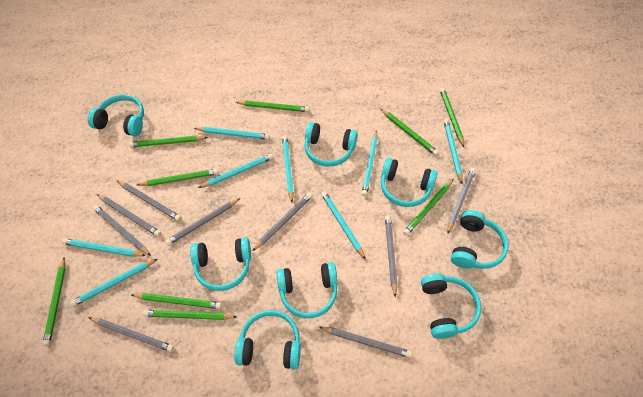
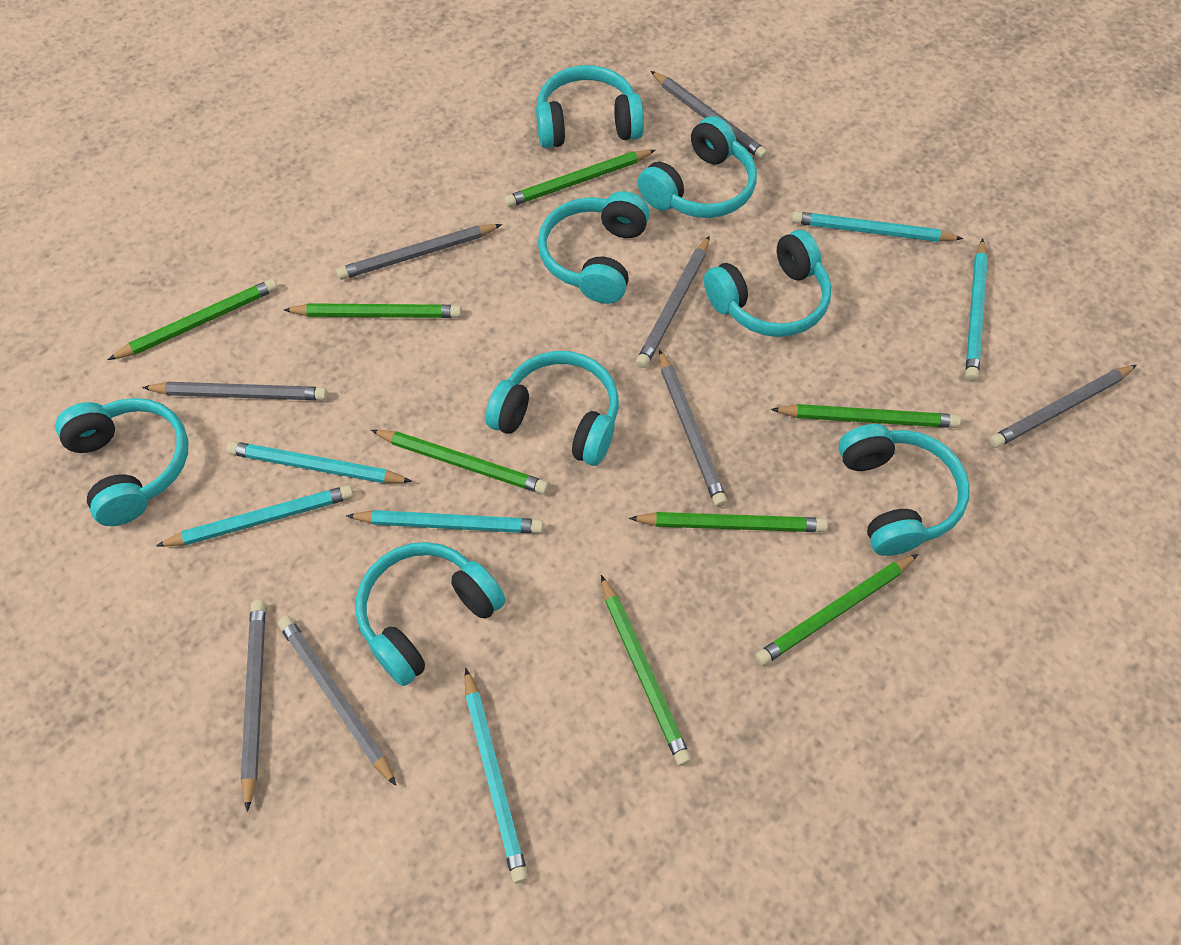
green pencil: [43,257,65,346] [129,136,208,147] [132,293,222,309] [137,169,218,186] [143,310,237,320] [236,101,309,112] [381,109,439,156] [403,179,454,235] [440,88,464,147] = 9 -> [108,279,278,360] [283,303,462,318] [371,430,548,494] [504,150,655,207] [601,575,691,766] [629,512,828,532] [755,554,918,666] [771,404,961,428] = 8
grey pencil: [88,317,174,352] [93,205,151,256] [97,194,161,236] [117,181,181,221] [165,198,240,245] [252,193,313,251] [319,327,412,358] [385,215,397,298] [447,168,476,234] = 9 -> [142,382,328,400] [241,600,265,812] [278,616,396,786] [336,224,502,280] [636,236,710,368] [651,71,768,160] [659,349,727,507] [989,365,1137,448] = 8
turquoise pencil: [62,238,146,257] [70,259,157,307] [194,127,270,140] [199,154,273,188] [282,135,294,202] [321,191,366,260] [362,130,378,196] [444,119,463,184] = 8 -> [156,485,354,547] [226,441,412,484] [346,510,543,534] [465,668,528,883] [791,211,963,242] [965,238,988,381] = 6

